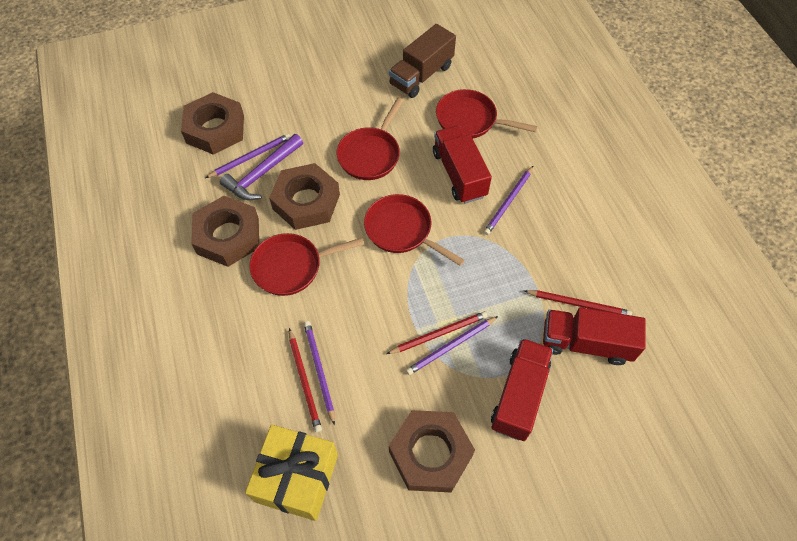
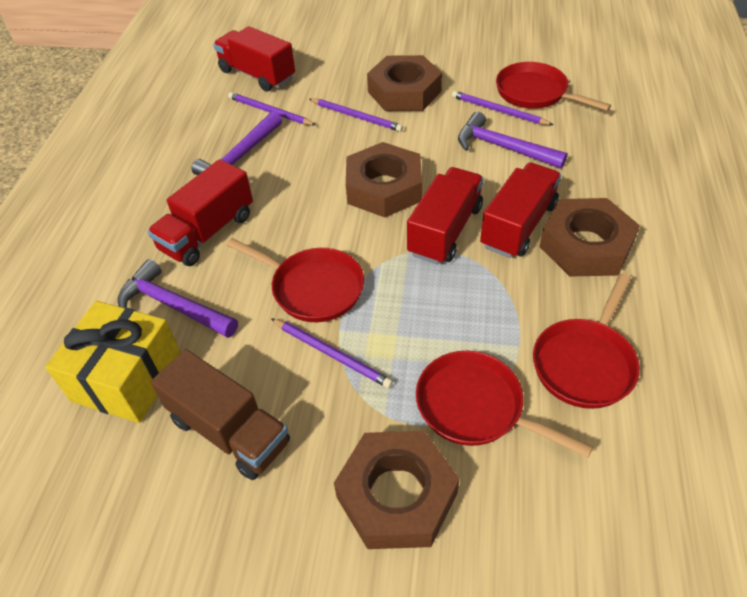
purple hammer: [220,134,303,200] = 1 -> [118,259,238,338] [192,111,282,175] [458,112,568,169] = 3
red pencil: [289,328,322,433] [386,311,488,354] [524,290,632,316] = 3 -> none = 0
red truck: [433,125,492,204] [491,338,553,441] [543,307,646,365] = 3 -> [147,159,253,266] [213,26,295,91] [407,167,484,265] [480,162,561,258] = 4

